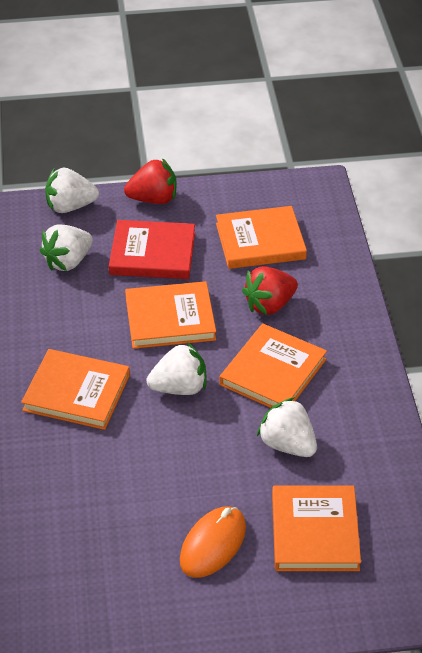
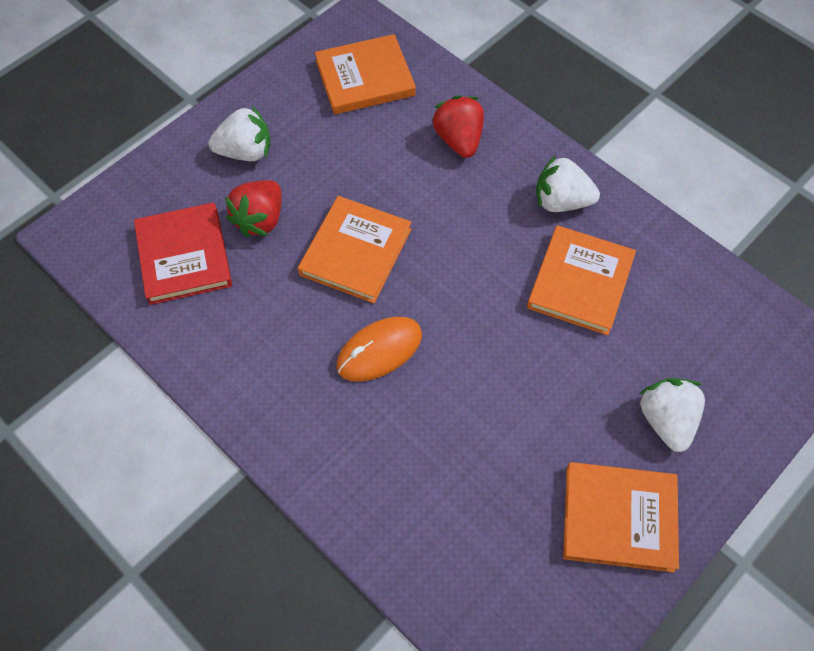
orange book: [21,349,130,430] [125,281,216,349] [216,206,307,269] [219,324,327,408] [272,486,361,571] = 5 -> [298,196,412,303] [315,34,416,115] [527,225,636,335] [563,462,679,573] = 4
white strawberry: [40,225,93,271] [45,168,99,213] [147,342,206,395] [257,397,317,457] = 4 -> [208,106,271,161] [536,155,600,212] [640,378,705,452] = 3

